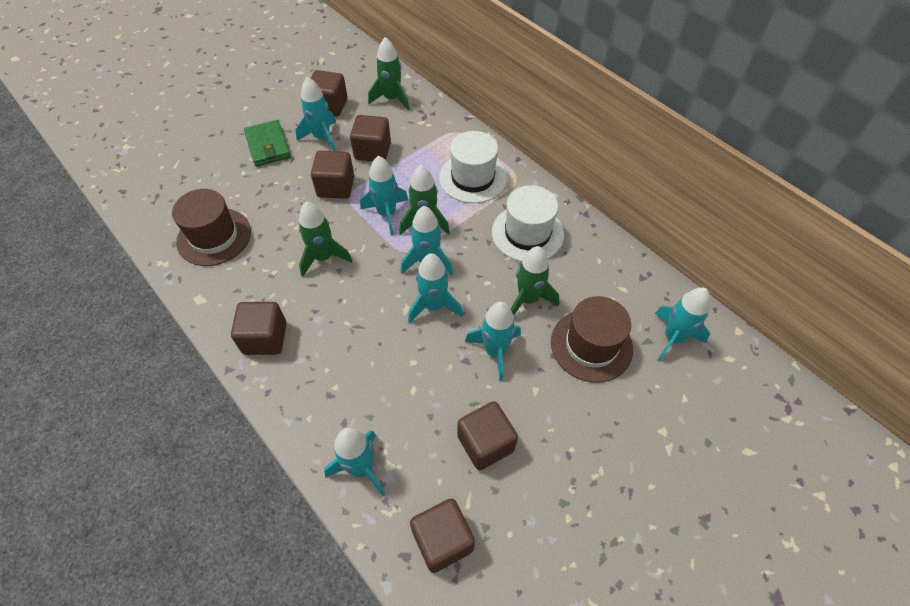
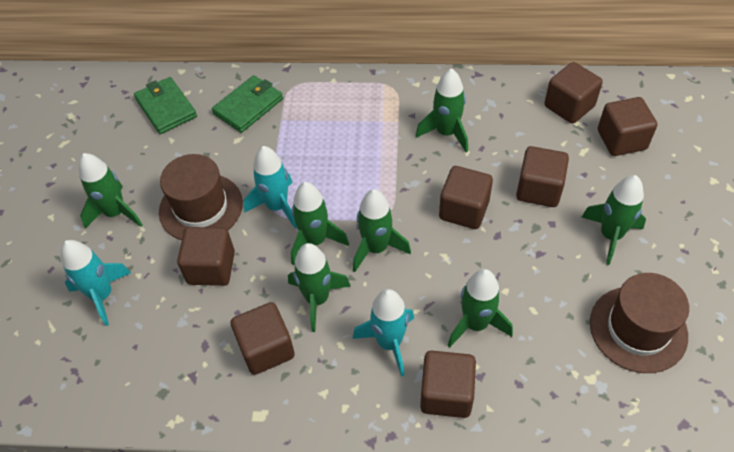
brown cube: [231,302,286,355] [311,70,347,116] [311,151,354,199] [350,115,391,161] [410,498,475,573] [457,401,518,470] = 6 -> [177,227,235,286] [231,302,295,375] [420,351,476,418] [439,166,493,229] [516,146,569,207] [545,62,603,124] [598,97,657,156] = 7
green rocket: [299,202,352,277] [368,37,410,111] [399,165,450,235] [511,246,559,316] = 4 -> [79,153,143,228] [288,243,351,332] [291,182,349,265] [353,189,411,272] [416,68,468,152] [448,269,513,347] [582,175,646,265] = 7
green wallet: [244,120,291,167] = 1 -> [134,77,197,134] [212,75,283,133] = 2
turquoise rocket: [296,77,336,151] [324,428,385,496] [360,156,408,236] [400,206,453,275] [408,253,463,323] [465,302,521,381] [655,287,710,362] = 7 -> [61,240,131,326] [244,146,297,229] [353,289,414,377] = 3
white hat: [439,131,507,203] [492,185,564,262] = 2 -> none = 0

